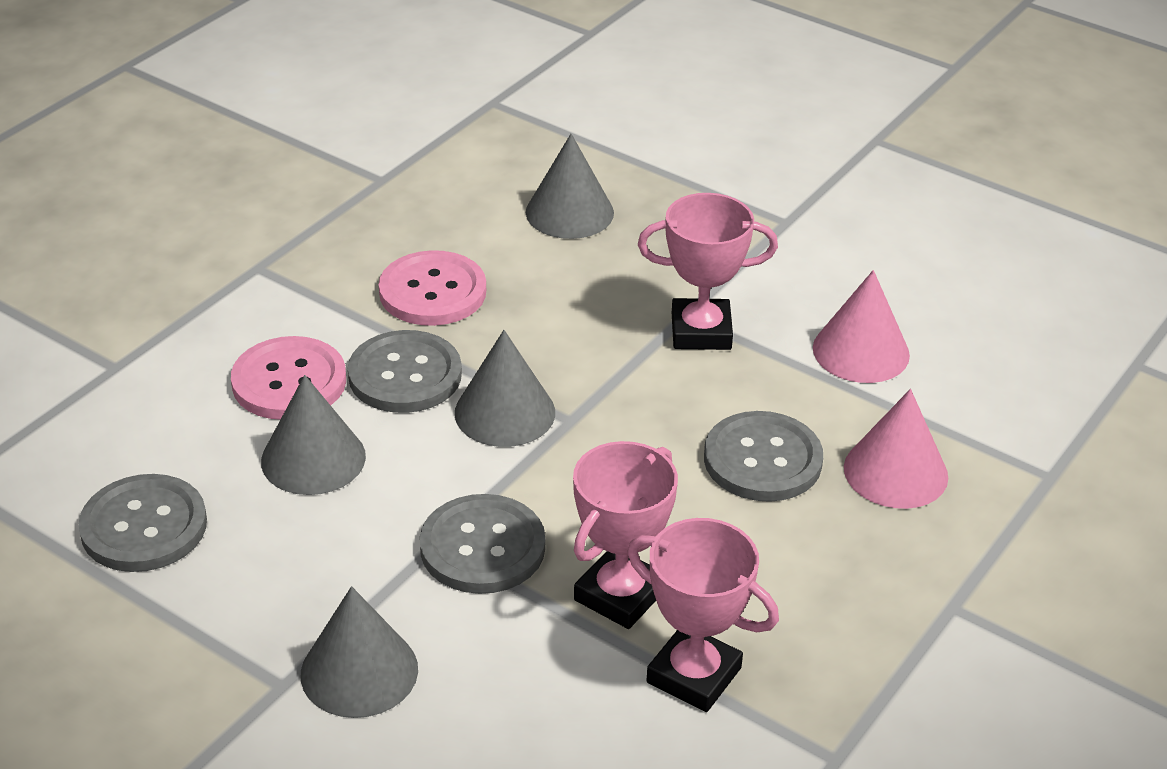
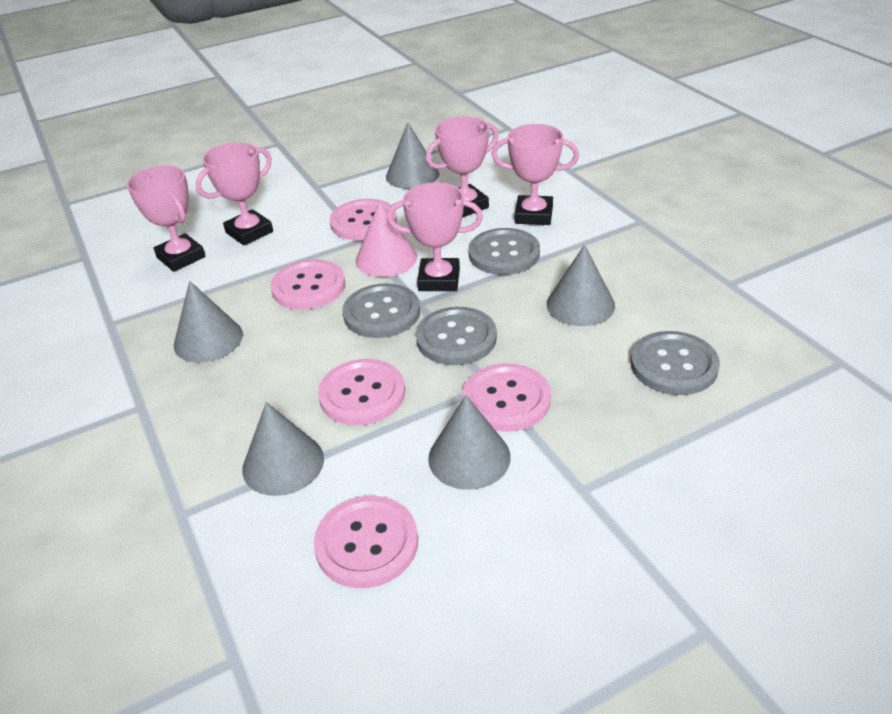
grey cone: [261,375,366,495] [301,586,418,718] [455,330,555,447] [526,134,614,239] = 4 -> [174,281,243,363] [242,402,324,496] [386,122,439,189] [428,395,511,490] [547,245,615,326] = 5
pink button: [231,336,346,420] [379,250,486,326] = 2 -> [271,259,345,310] [314,496,418,588] [318,359,405,425] [330,199,397,241] [462,363,551,432] = 5
pink cone: [813,270,910,383] [844,389,948,509] = 2 -> [356,202,417,277] = 1
pink trophy: [573,441,678,629] [627,518,779,712] [638,193,778,350] = 3 -> [127,165,206,272] [195,142,273,246] [387,182,483,291] [426,116,499,218] [491,124,579,225] = 5

